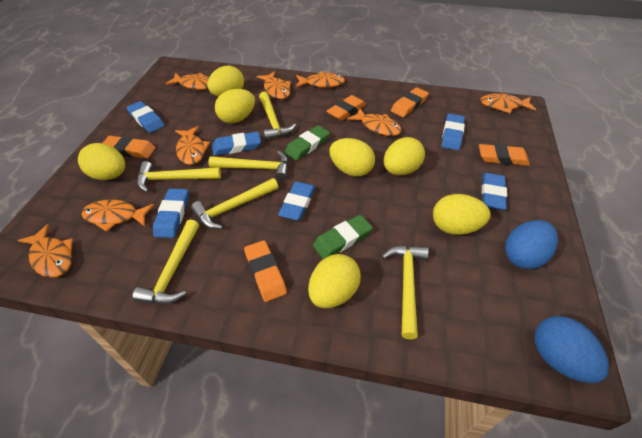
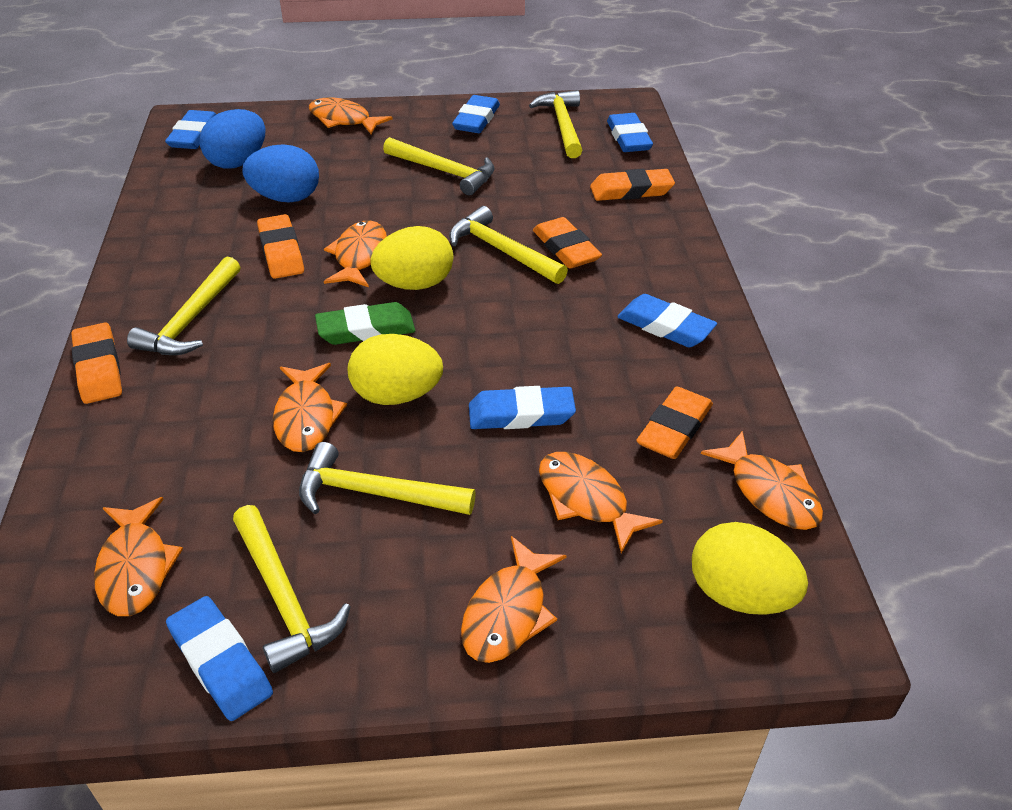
green eraser: [285,125,330,161] [313,215,373,259] = 2 -> [315,302,415,345] = 1
orange fish: [17,224,73,278] [81,200,154,232] [165,73,209,90] [175,126,210,165] [256,71,291,99] [296,72,345,88] [347,108,402,136] [480,93,536,113] = 8 -> [94,497,183,616] [273,363,347,452] [309,97,393,134] [324,220,387,287] [461,536,567,663] [539,452,663,554] [701,431,823,530] = 7
yellow egg: [78,143,125,180] [207,66,244,97] [215,89,255,123] [308,254,361,308] [329,138,375,177] [384,137,425,175] [433,194,490,235] = 7 -> [348,334,443,405] [370,226,453,290] [692,522,808,615] = 3

